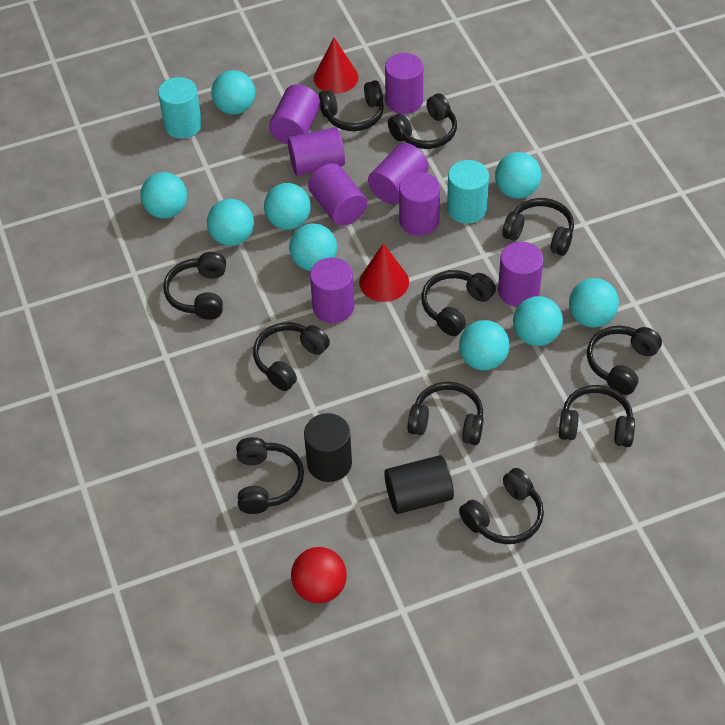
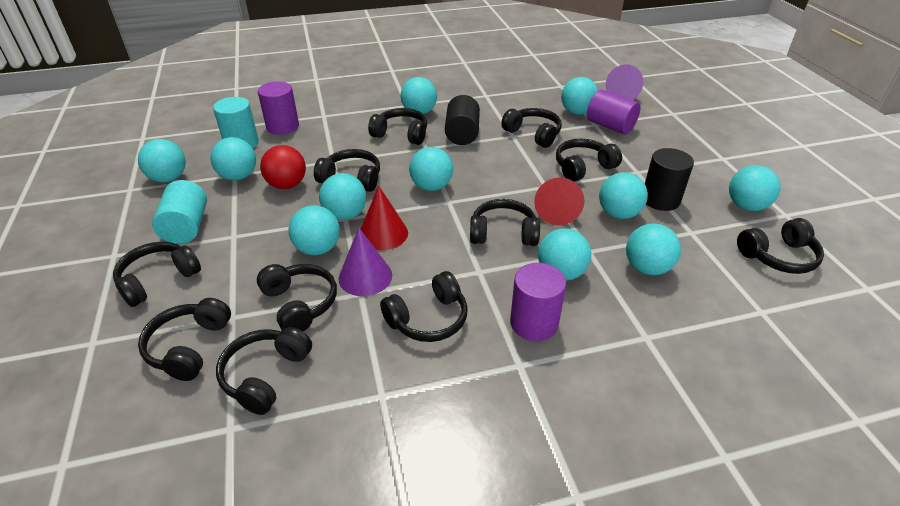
purple cone: none = 0 -> [338,228,392,296] [605,64,643,100] = 2
purple cylinder: [269,84,320,145] [288,127,345,176] [308,163,367,226] [310,258,354,323] [368,143,428,204] [385,53,423,114] [399,172,440,236] [498,242,543,307] = 8 -> [258,81,299,135] [510,263,566,341] [587,90,641,134] = 3
turquoise ball: [141,172,187,219] [207,199,254,246] [211,70,255,115] [264,183,311,230] [289,223,337,271] [459,320,510,371] [495,152,541,199] [513,296,563,346] [569,278,619,327] = 9 -> [138,139,186,182] [210,137,256,181] [289,205,340,255] [319,173,366,220] [400,77,437,114] [409,147,453,191] [538,228,591,281] [561,77,598,115] [599,172,648,219] [626,223,681,275] [729,165,781,211] = 11

